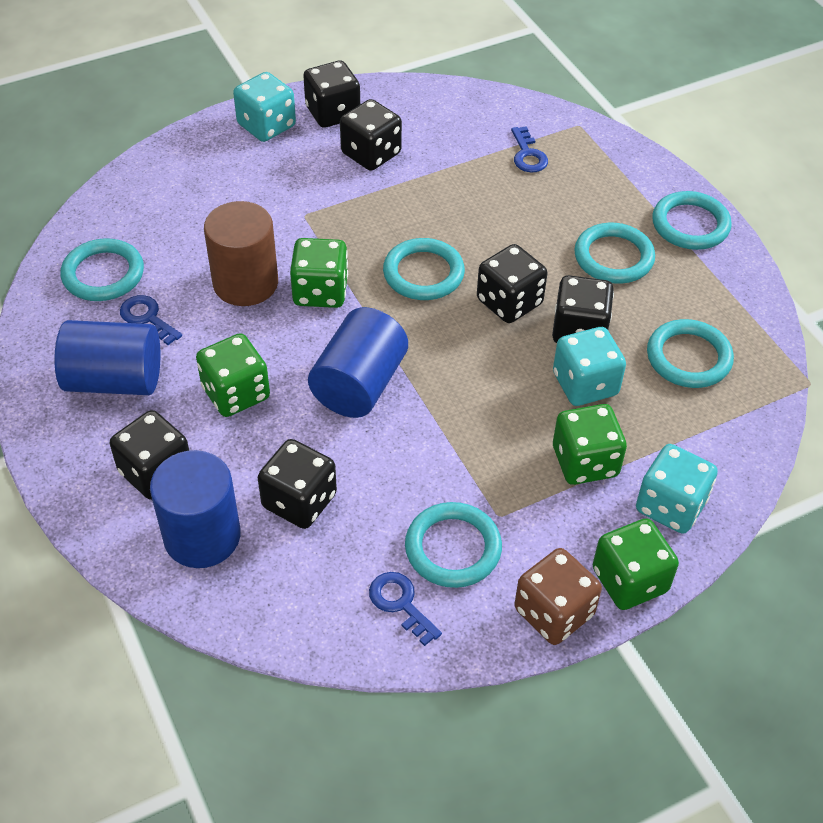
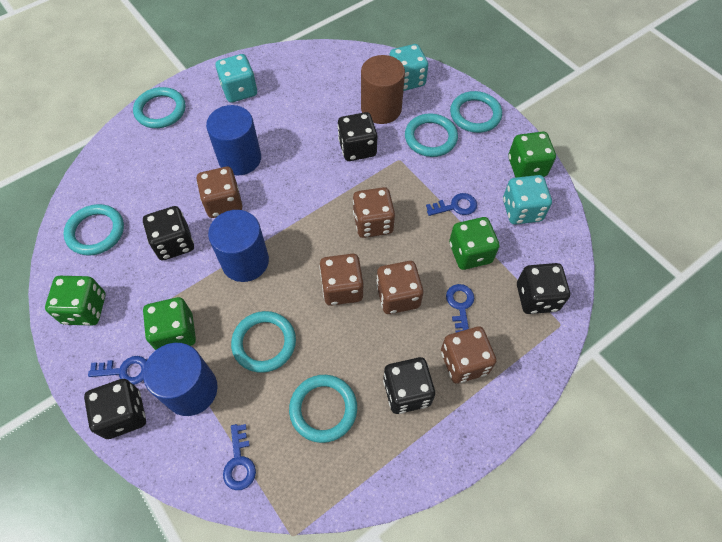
black dice: [110,410,189,500] [258,439,337,529] [303,61,360,128] [340,99,402,171] [477,244,547,323] [552,275,614,343] = 6 -> [84,379,146,439] [143,206,194,260] [338,112,377,161] [383,357,435,414] [517,263,570,314] = 5
blue key: [120,295,182,345] [369,572,442,646] [511,126,548,172] = 3 -> [88,356,147,385] [223,424,256,490] [426,193,477,216] [446,284,474,333] = 4
brown dice: [514,548,602,645] = 1 -> [197,166,243,218] [319,254,363,306] [353,187,395,238] [376,261,423,314] [441,327,496,383] = 5

